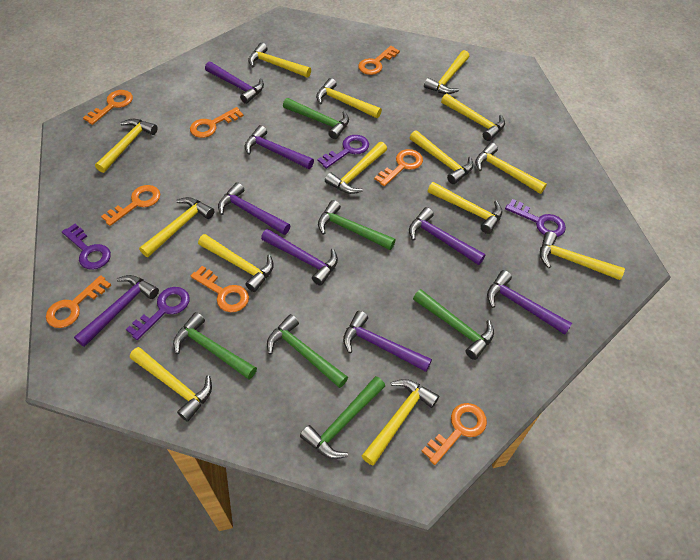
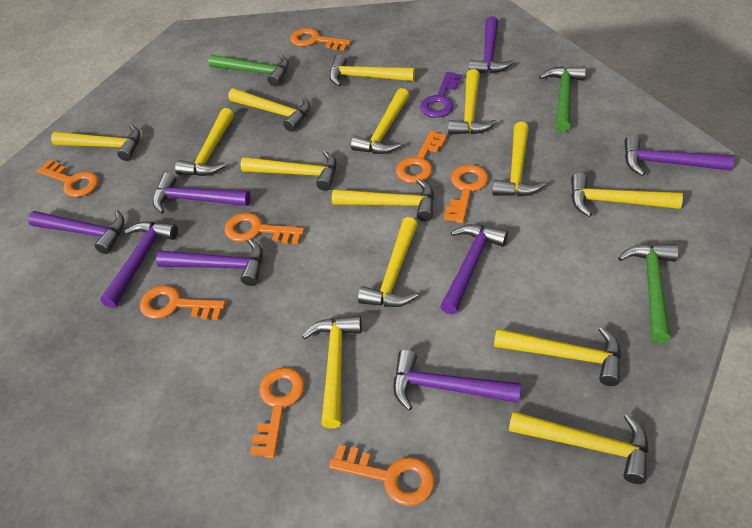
green hammer: [173,312,257,379] [267,314,348,388] [283,98,349,139] [300,376,385,459] [318,200,396,250] [413,289,494,360] = 6 -> [208,55,289,86] [539,66,586,132] [618,244,679,344] = 3
purple key: [62,224,111,269] [126,287,190,340] [318,135,369,169] [505,199,566,237] = 4 -> [420,72,462,118] = 1

